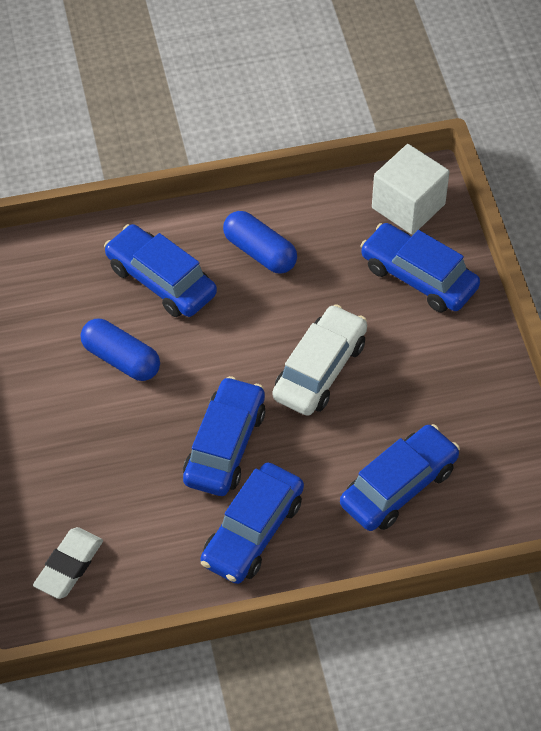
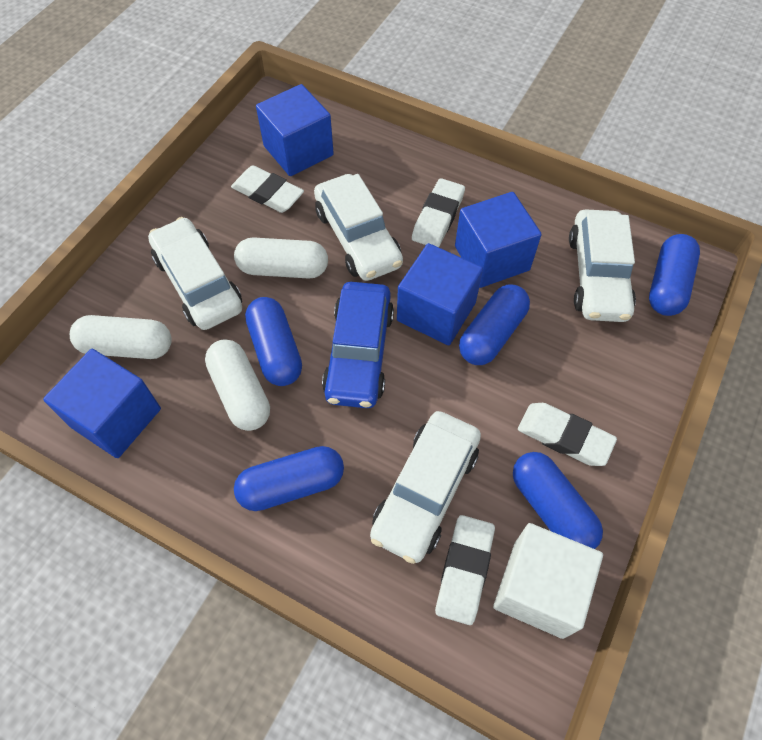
blue capsule: [80,319,160,381] [223,211,297,274] = 2 -> [234,446,344,511] [245,297,302,386] [459,284,530,365] [513,452,603,549] [649,234,700,316] = 5
blue car: [104,224,217,317] [183,376,265,496] [201,463,304,584] [340,424,460,531] [360,223,480,313] = 5 -> [322,282,394,408] = 1
blue cube: none = 0 -> [43,349,161,458] [256,84,334,176] [397,243,483,345] [455,192,542,288] = 4
white capsule: none = 0 -> [70,315,172,359] [205,339,270,431] [234,237,328,279] = 3
white car: [272,304,367,416] = 1 -> [148,217,242,330] [314,174,403,281] [370,411,481,564] [569,209,636,322] = 4
white eraser: [33,527,103,599] = 1 -> [231,166,304,213] [412,178,465,247] [435,515,495,625] [518,403,617,466] = 4

